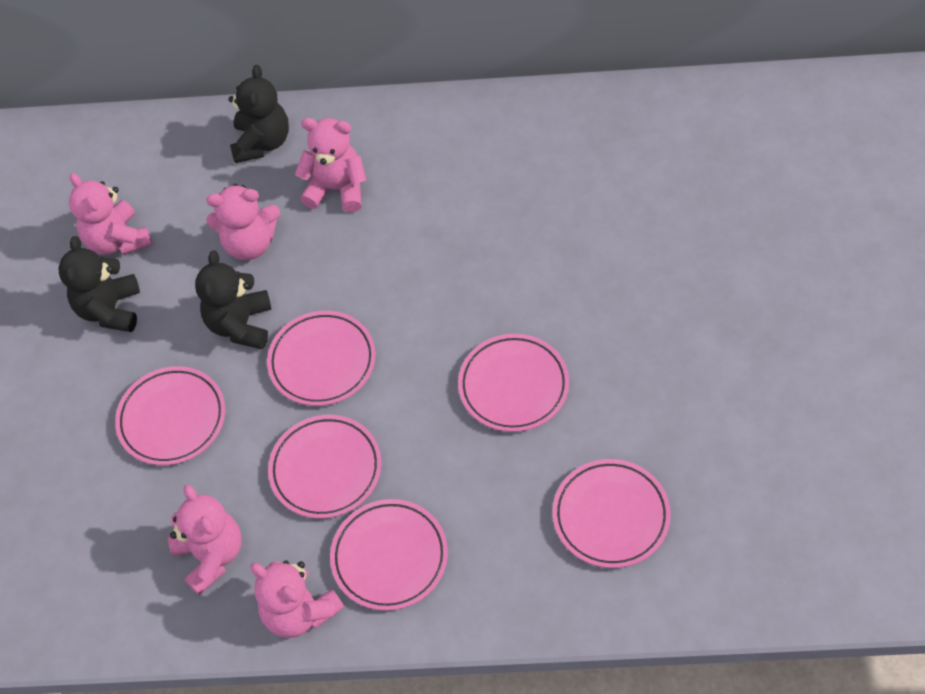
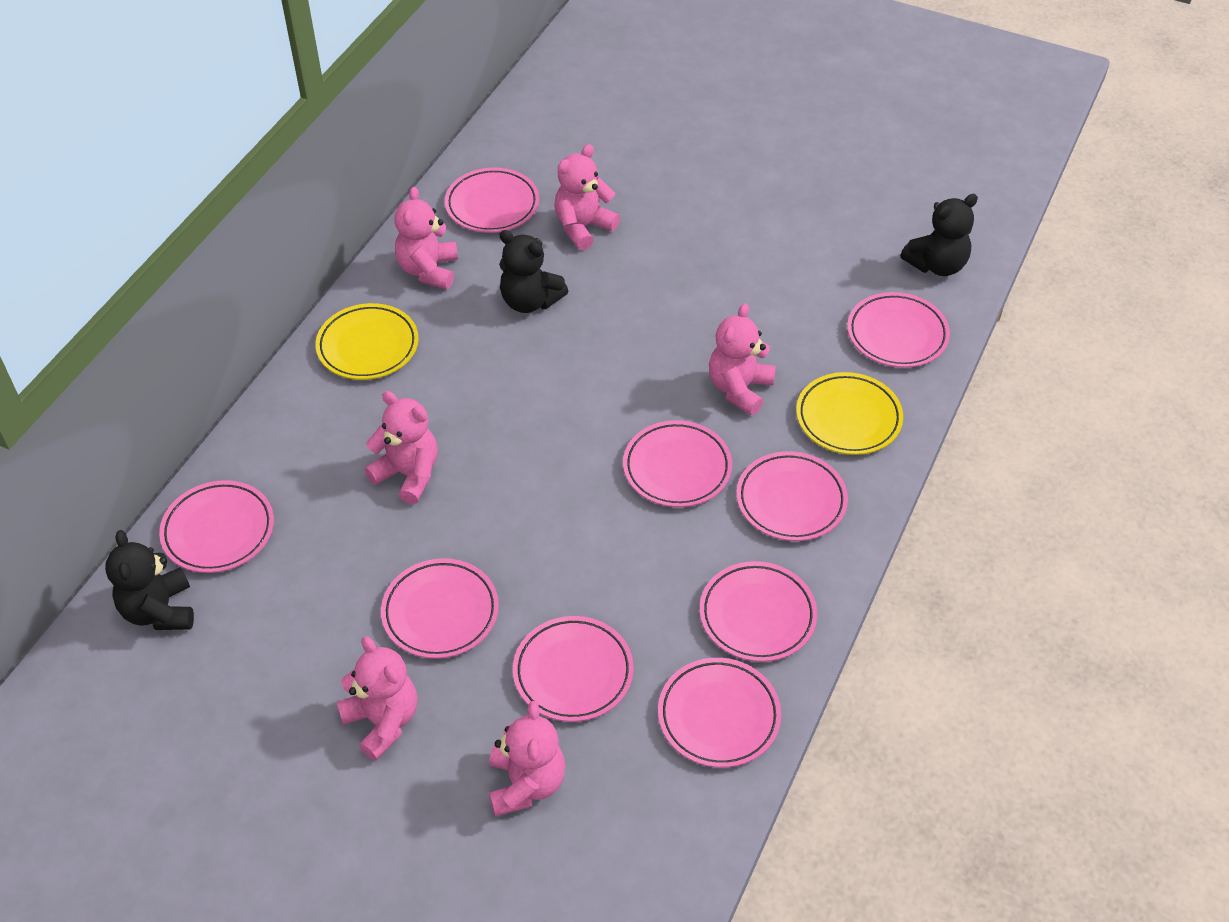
pink plate: [115,366,225,465] [267,311,376,406] [268,415,382,519] [330,499,448,611] [458,334,569,432] [553,459,671,568] = 6 -> [159,480,274,573] [381,558,499,659] [445,167,539,233] [513,616,634,722] [623,420,732,507] [658,658,781,768] [699,561,817,662] [736,451,848,541] [847,292,950,368] = 9
pink teddy bear: [69,173,152,255] [168,484,241,595] [206,184,280,260] [250,560,344,638] [295,118,366,213] = 5 -> [336,636,418,761] [365,391,438,504] [394,187,458,289] [489,701,565,817] [554,144,620,250] [709,303,776,415] = 6
yellow plate: none = 0 -> [315,303,419,380] [796,372,903,455] = 2

